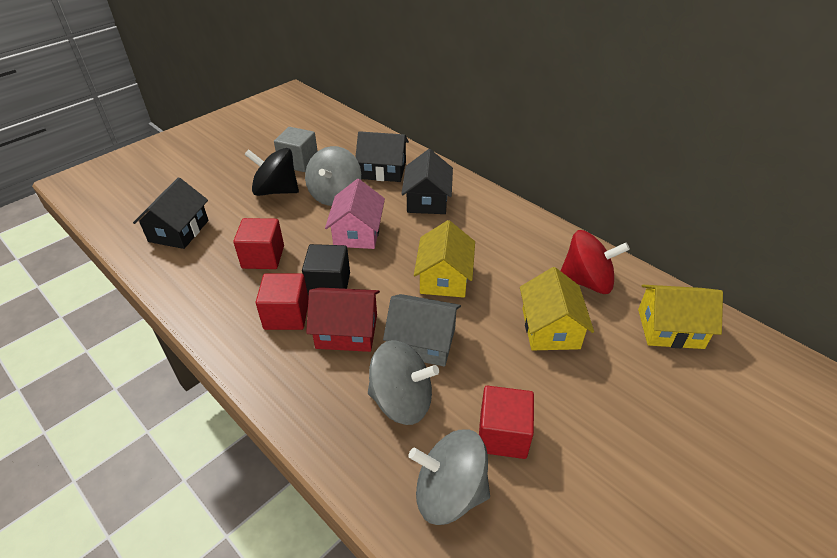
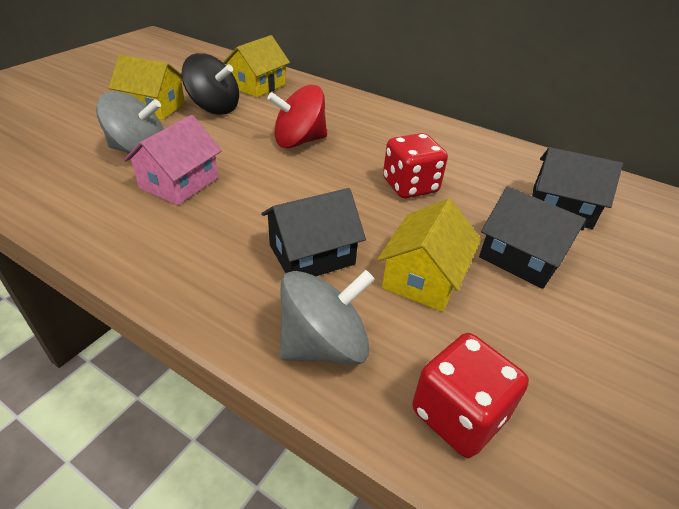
black cube: [302,244,350,297] = 1 -> none = 0
grey cube: [274,127,318,172] = 1 -> none = 0
grey house: [383,294,461,366] = 1 -> none = 0
grey spinning top: [305,146,361,206] [368,340,439,425] [409,430,490,525] = 3 -> [96,91,164,154] [280,270,375,365] = 2
red cube: [233,218,284,269] [256,274,308,330] [479,386,534,459] = 3 -> none = 0
red dice: none = 0 -> [383,133,448,198] [413,333,529,458] = 2
red house: [306,287,380,352] = 1 -> none = 0

